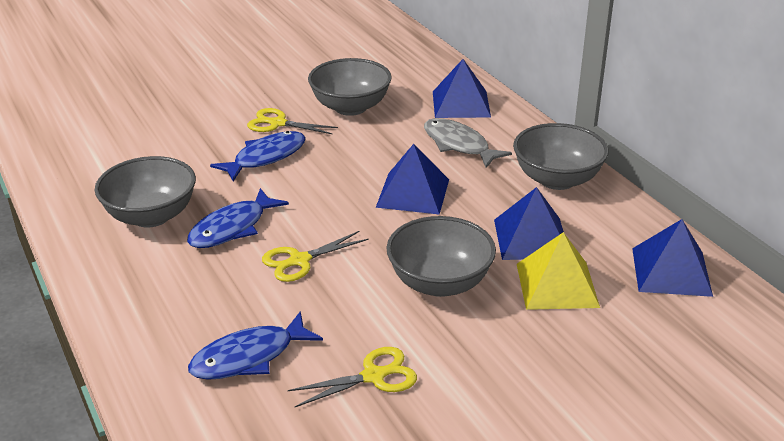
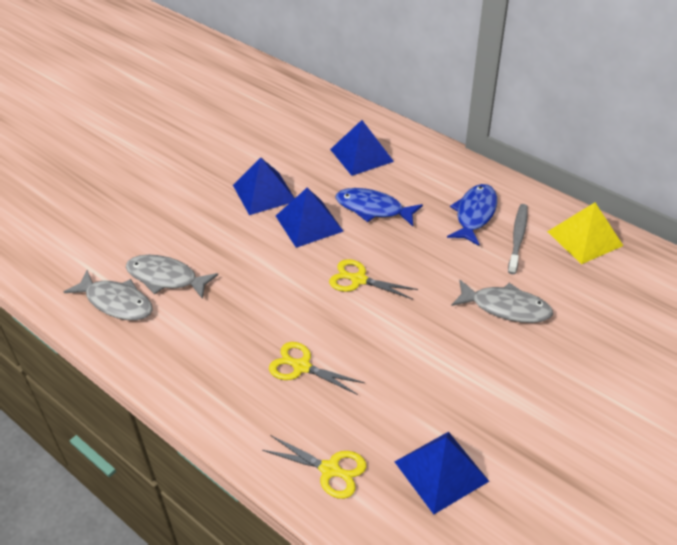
blue fish: [187,188,289,248] [188,311,323,380] [210,131,306,182] = 3 -> [336,188,423,226] [447,184,497,246] = 2
grey bowl: [94,156,196,228] [308,58,392,116] [386,216,496,297] [513,123,609,190] = 4 -> none = 0
grey fish: [424,118,512,168] = 1 -> [64,270,153,320] [126,255,218,299] [451,280,553,323] = 3
grey toothbrush: none = 0 -> [508,204,528,274] = 1

